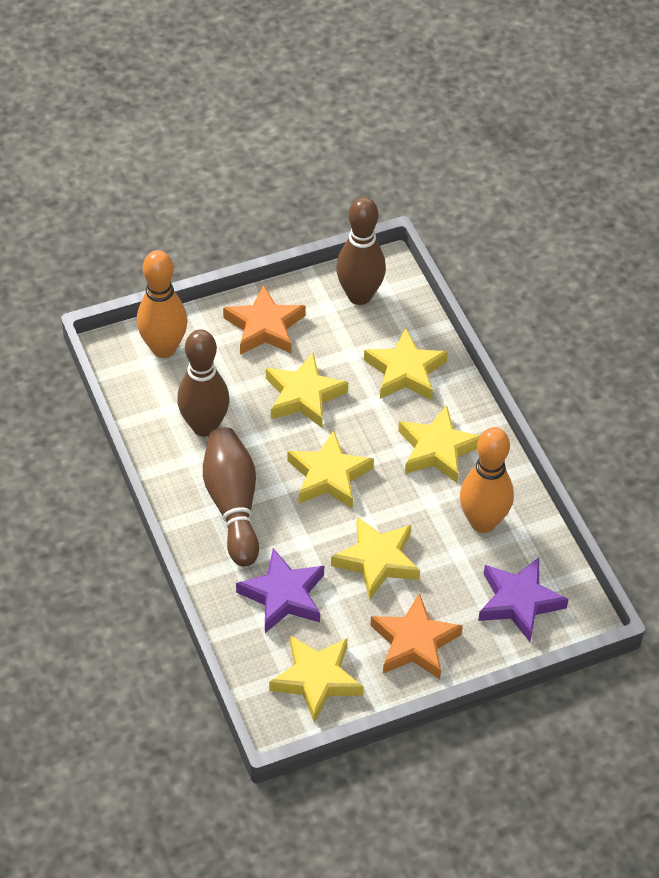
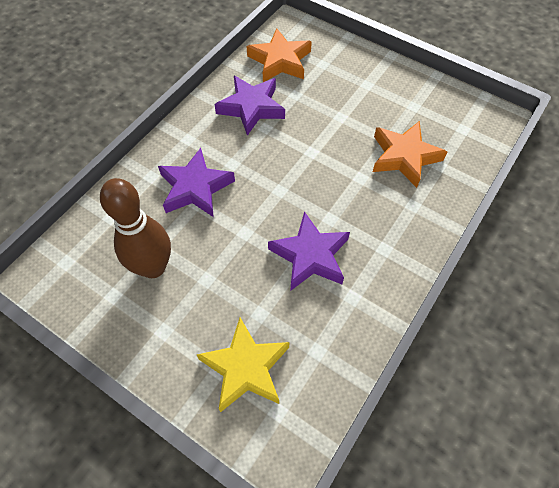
brown bowling pin: [177,329,230,437] [203,427,259,567] [336,197,386,305] = 3 -> [100,178,171,278] = 1
orange bowling pin: [137,250,188,358] [460,427,514,533] = 2 -> none = 0
purple star: [236,548,324,633] [478,558,569,642] = 2 -> [158,148,235,217] [214,76,285,136] [268,211,350,290] = 3
yellow star: [266,353,348,428] [269,635,363,723] [287,430,374,509] [331,516,420,600] [364,328,448,400] [398,405,480,483] = 6 -> [197,318,290,412] = 1

